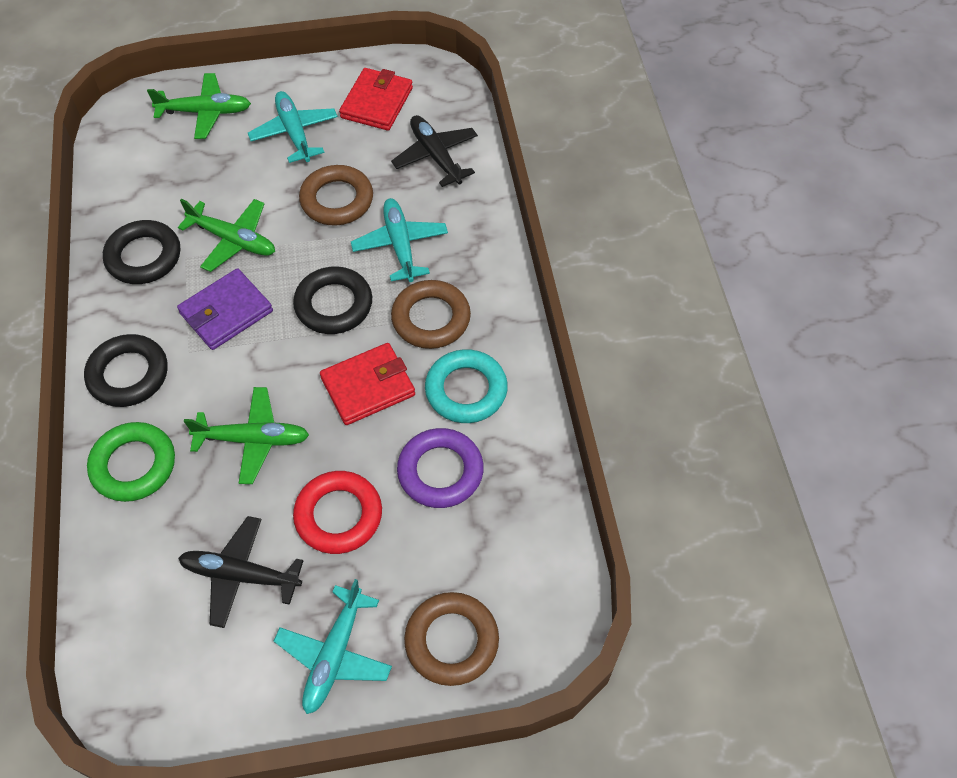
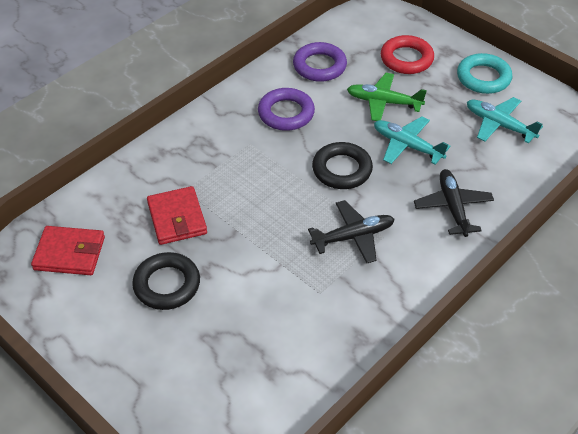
black ring: [84,334,168,407] [103,220,180,284] [293,267,372,334] = 3 -> [132,252,200,310] [312,142,373,189] = 2
brown ring: [299,165,373,225] [391,280,471,349] [404,592,499,686] = 3 -> none = 0
green plane: [147,73,251,139] [178,199,275,272] [184,387,309,484] = 3 -> [347,73,427,121] = 1
green ring: [87,422,175,502] = 1 -> none = 0
purple ring: [397,428,484,508] = 1 -> [258,88,315,131] [293,42,347,82] = 2
purple wallet: [177,268,273,350] = 1 -> none = 0
turquoise plane: [248,91,338,163] [274,579,392,714] [351,198,448,282] = 3 -> [374,116,450,165] [467,97,543,144] = 2

